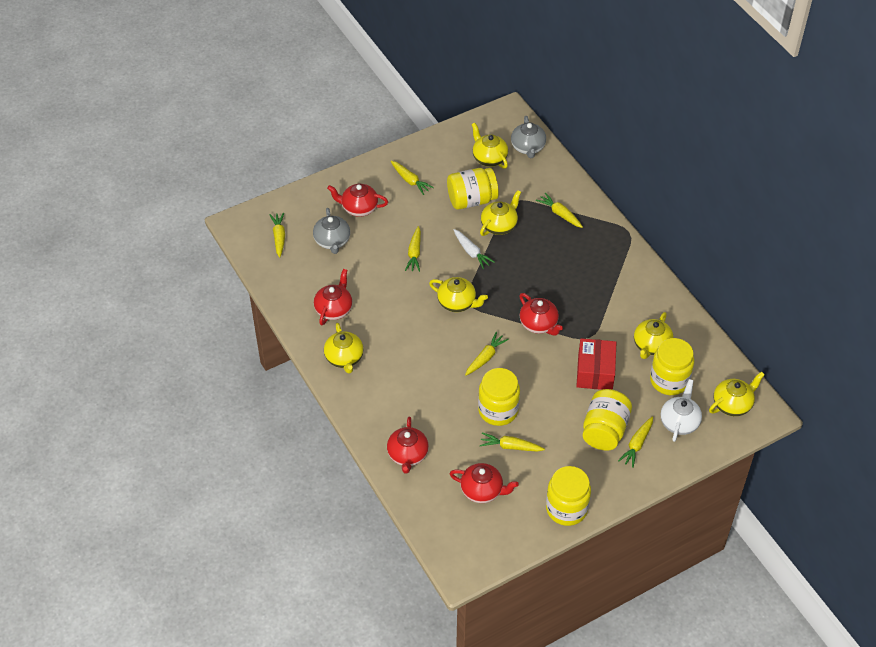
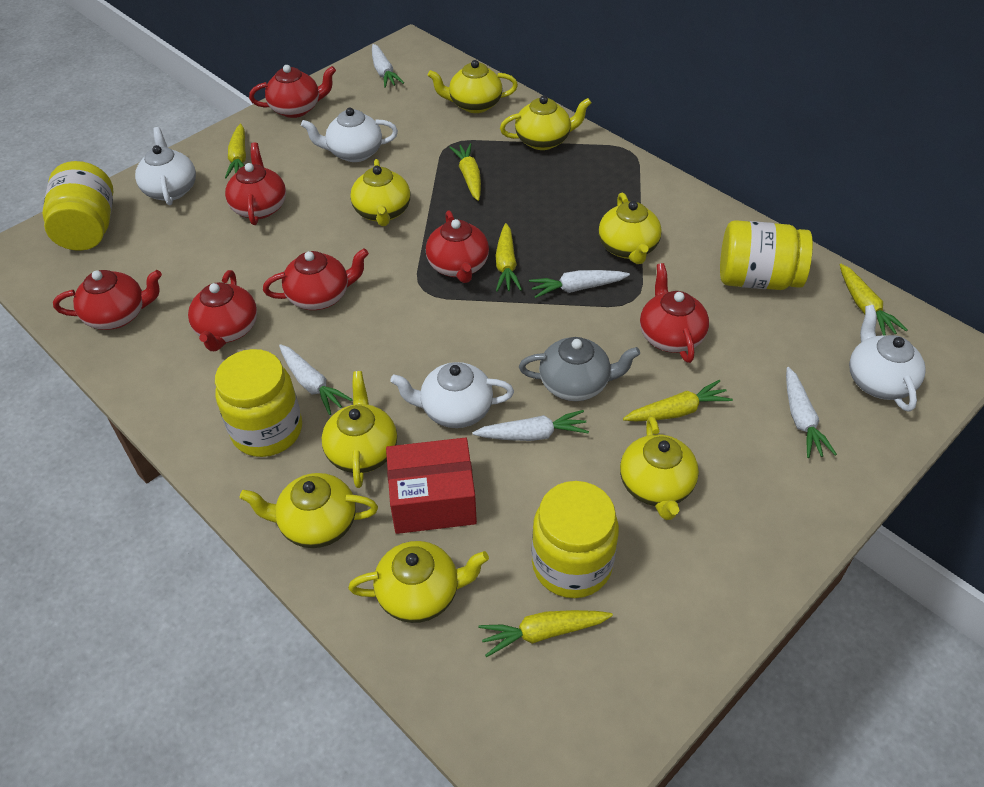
grey teapot: [313,208,350,254] [511,116,546,158] = 2 -> [519,337,640,401] = 1
red teapot: [314,269,352,325] [327,184,388,217] [387,417,429,473] [450,463,519,503] [520,293,563,336] = 5 -> [53,270,162,330] [188,270,257,351] [225,142,286,225] [249,65,336,118] [263,248,369,310] [426,210,489,283] [640,263,709,363] = 7
white carrot: [454,229,495,269] = 1 -> [279,344,353,415] [372,44,404,88] [472,410,589,441] [529,270,630,298] [786,367,837,458] = 5
white teapot: [661,379,702,442] = 1 -> [135,127,196,206] [301,107,398,162] [390,362,514,428] [849,305,926,412] = 4
yellow carrot: [269,212,285,258] [391,161,434,195] [405,226,421,272] [465,332,509,375] [480,432,545,452] [536,193,583,228] [618,416,653,468] = 7 -> [225,124,246,178] [449,143,481,201] [479,610,613,657] [495,223,522,292] [623,380,733,421] [840,264,907,335] = 6
yellow jar: [447,168,499,210] [478,368,520,426] [546,466,591,526] [583,389,632,451] [650,338,694,395] = 5 -> [42,161,113,251] [215,349,302,457] [532,481,619,598] [720,220,813,290] = 4
yellow teapot: [324,323,364,374] [429,277,488,312] [471,123,508,169] [480,190,521,236] [634,312,674,359] [709,371,765,416] = 6 -> [240,473,378,548] [322,371,397,488] [348,541,489,623] [350,159,410,226] [428,60,518,113] [500,96,591,150] [598,193,662,264] [620,416,699,520] = 8

